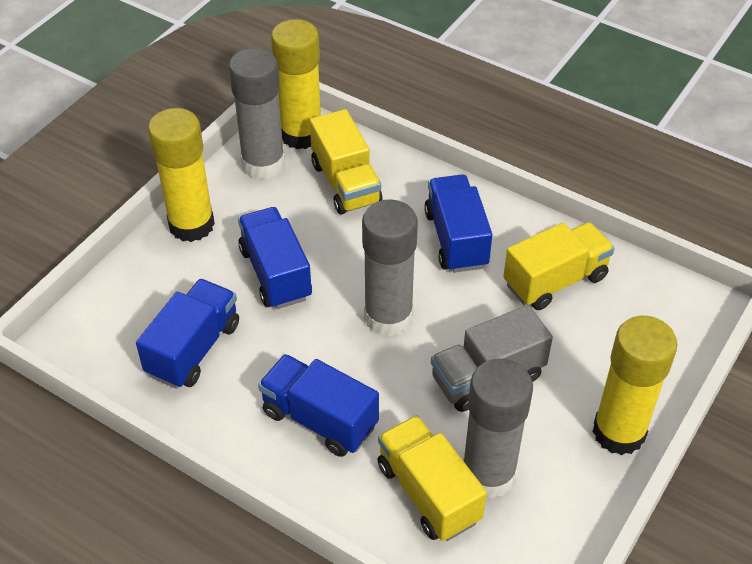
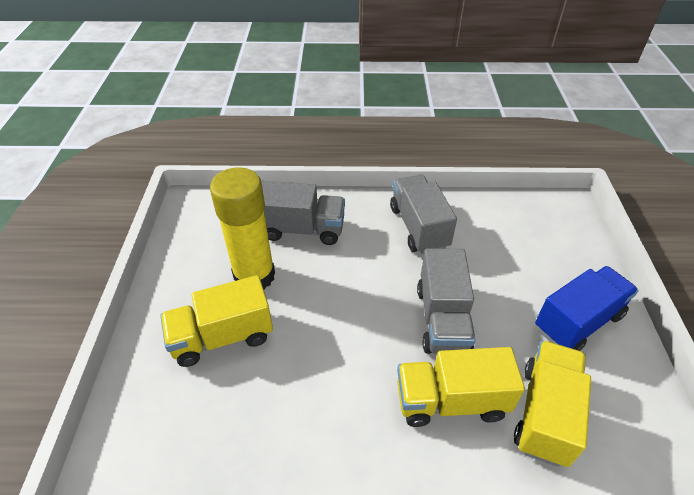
blue truck: [136,279,239,389] [238,207,312,309] [258,354,379,457] [424,174,492,273] = 4 -> [535,266,639,351] = 1
grey glue stick: [229,48,285,179] [362,199,418,337] [463,359,533,499] = 3 -> none = 0
grey truck: [431,305,553,412] = 1 -> [261,181,345,245] [390,175,457,254] [417,248,476,354] = 3
yellow glue stick: [148,108,215,242] [271,19,321,149] [592,316,677,455] = 3 -> [210,167,275,289] = 1

